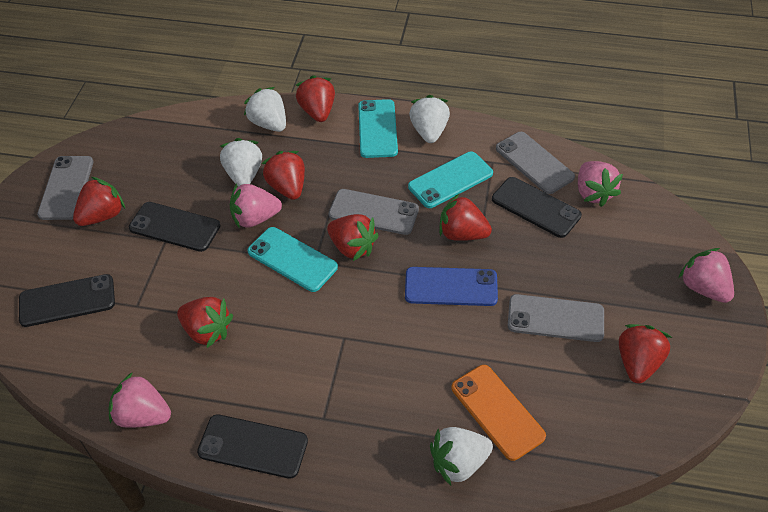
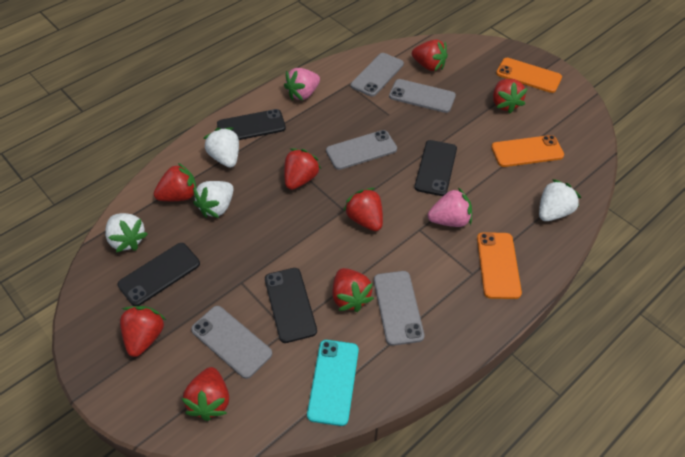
blue phone: [405,267,498,306] = 1 -> none = 0
grey phone: [37,156,93,220] [329,189,419,235] [496,132,575,194] [508,294,604,342] = 4 -> [191,306,272,379] [326,130,397,170] [351,53,404,97] [374,271,424,346] [389,79,456,113] = 5
orange phone: [451,365,546,461] = 1 -> [477,232,522,299] [491,135,564,167] [496,58,562,93] = 3
pink strawberry: [108,372,171,428] [230,183,282,229] [578,161,623,207] [678,248,734,303] = 4 -> [284,68,320,100] [428,188,472,227] = 2
red strawberry: [73,177,125,226] [177,297,233,348] [262,151,305,200] [296,75,335,122] [327,214,379,261] [439,194,492,241] [619,324,672,384] = 7 -> [120,306,166,357] [154,163,196,201] [182,367,229,421] [284,148,321,190] [332,268,374,312] [343,188,383,231] [412,39,448,71] [493,79,528,114] = 8
turquoise phone: [247,227,338,292] [358,99,398,158] [408,152,493,208] = 3 -> [307,340,359,426] = 1

